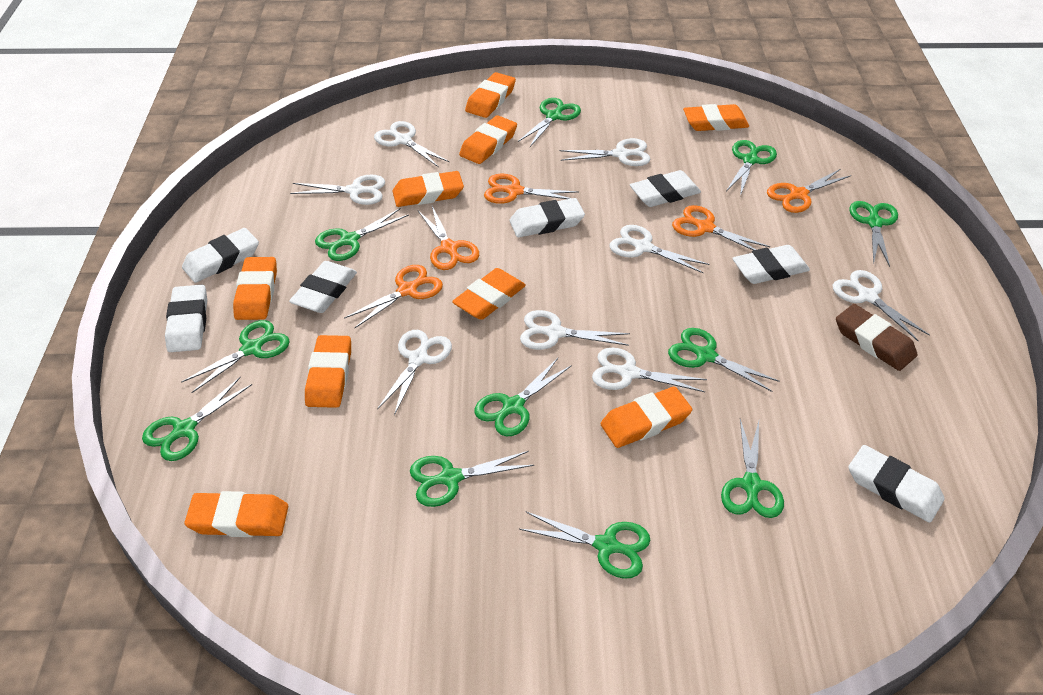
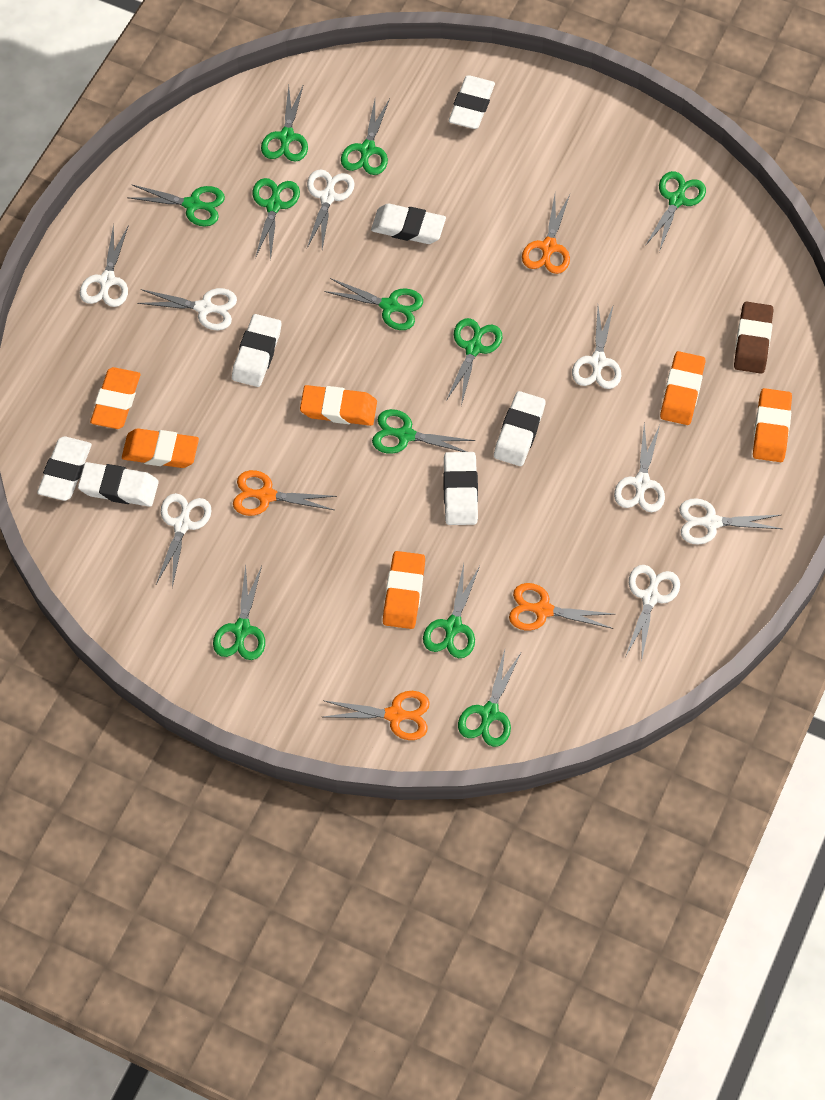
orange eraser: [184,491,288,537] [233,257,277,320] [305,335,351,408] [392,171,464,207] [452,268,526,320] [459,115,517,164] [465,72,516,118] [600,387,692,448] [683,104,749,131] = 9 -> [90,367,141,429] [122,429,199,468] [300,385,377,426] [383,551,425,629] [660,351,705,425] [753,388,792,462] = 6
orange scissors: [344,265,443,328] [418,206,479,270] [484,173,579,204] [672,205,770,251] [767,169,851,213] = 5 -> [233,470,337,516] [324,691,430,740] [509,583,614,630] [522,195,570,274] = 4

